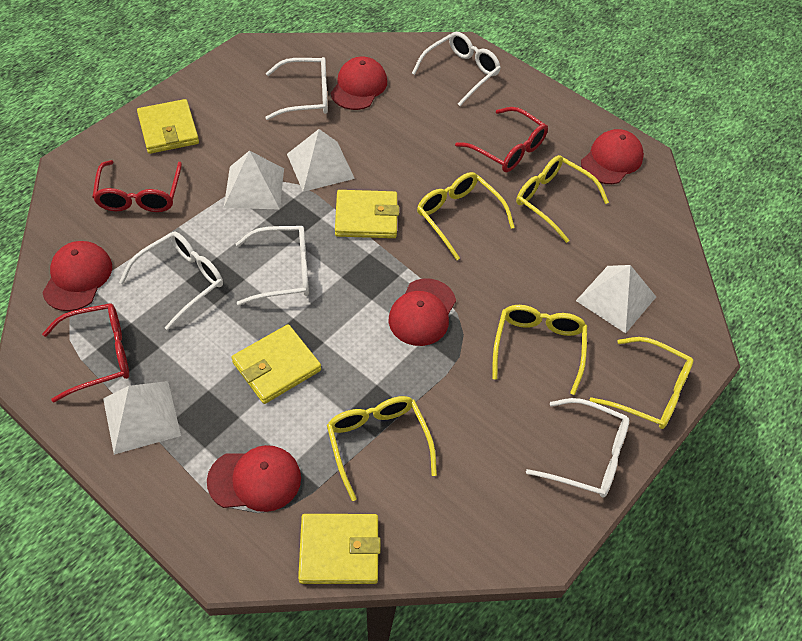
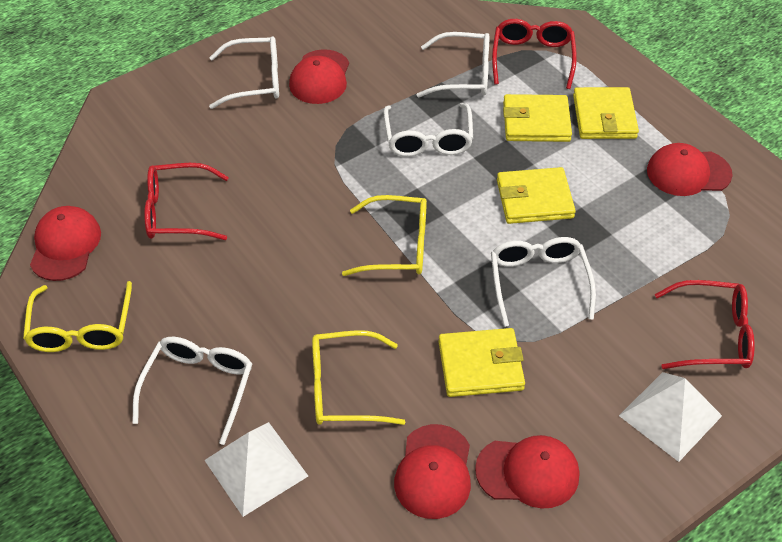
white pyramid: [103,381,181,455] [224,150,284,210] [287,129,355,192] [576,265,656,333] = 4 -> [205,422,308,517] [619,372,722,462] = 2
yellow glasses: [327,396,437,501] [417,172,515,260] [492,305,587,395] [516,155,609,243] [590,337,694,429] = 5 -> [23,281,132,352] [312,330,405,425] [342,195,427,276] = 3

